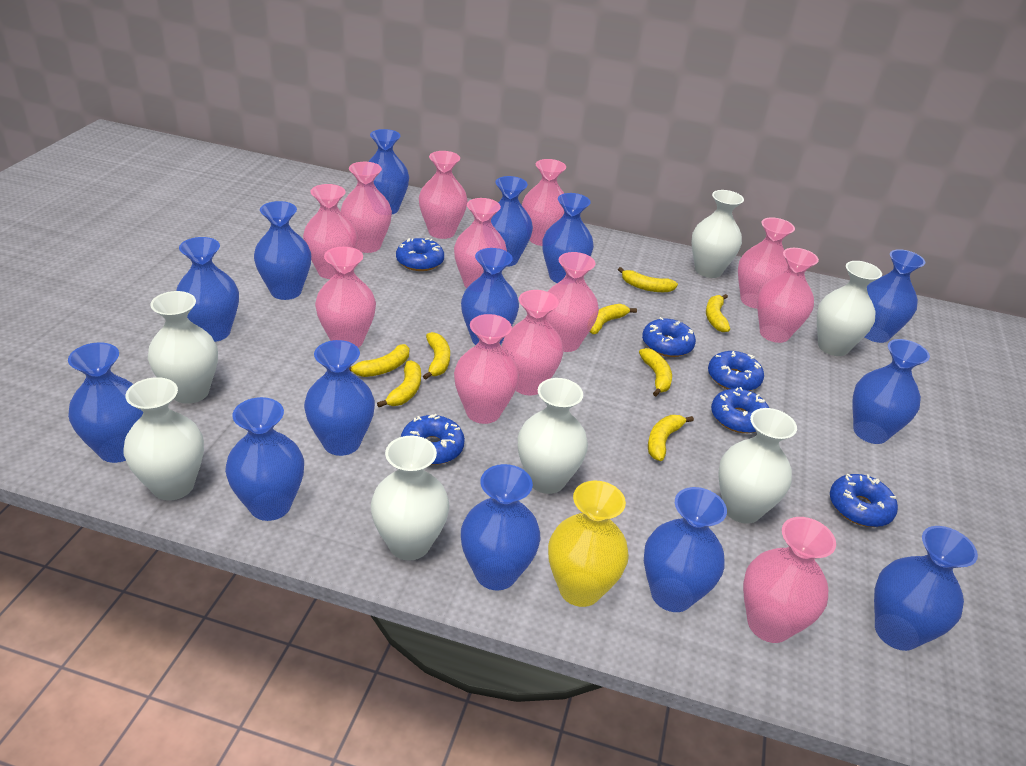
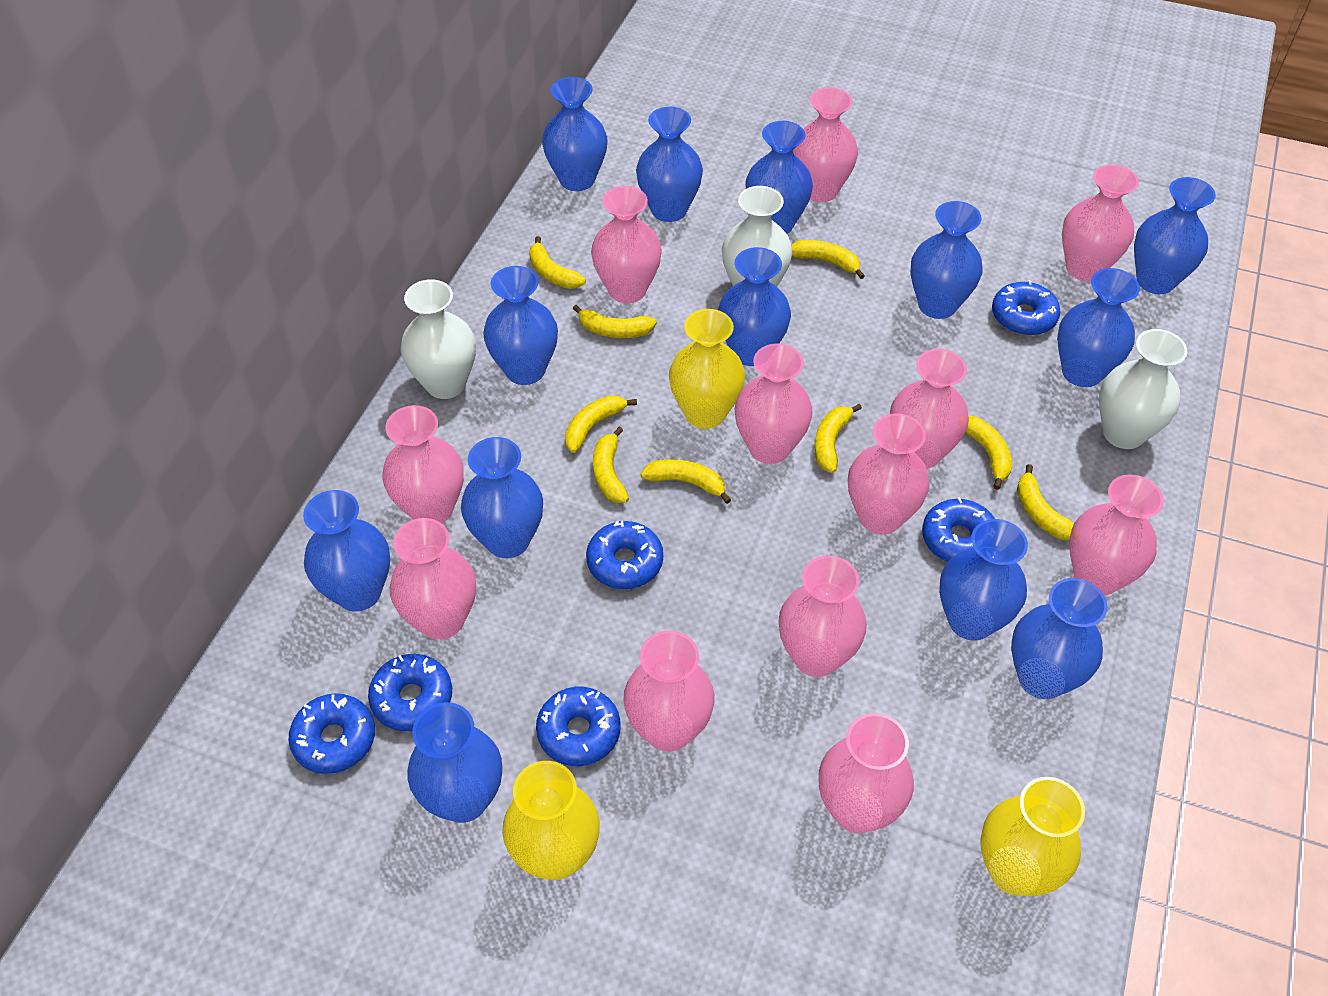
blue vase: [68,342,143,463] [176,237,239,342] [225,397,304,521] [254,201,311,300] [304,340,375,456] [368,129,409,214] [461,248,519,345] [461,464,540,590] [491,176,533,267] [542,193,594,283] [644,487,727,612] [852,339,930,444] [865,249,925,343] [874,526,978,651] = 14 -> [303,490,390,612] [407,702,502,823] [461,437,543,558] [483,266,558,385] [542,77,607,191] [636,107,703,222] [718,247,791,366] [745,121,813,234] [910,201,983,319] [939,519,1028,641] [1011,578,1108,699] [1057,268,1140,387] [1134,177,1216,294] = 13
white vase: [123,377,204,501] [148,291,218,404] [371,436,450,561] [518,378,588,494] [692,190,744,278] [718,408,797,524] [817,261,882,356] = 7 -> [401,279,476,399] [722,186,792,287] [1099,329,1187,449] = 3
yellow banana: [349,344,409,377] [377,361,421,407] [423,332,450,380] [590,304,637,334] [618,267,678,292] [639,348,672,396] [648,415,694,461] [706,294,730,332] = 8 -> [529,236,586,289] [565,395,637,453] [573,305,657,338] [593,427,629,503] [640,459,731,504] [791,240,865,279] [814,404,862,473] [965,415,1012,490] [1017,464,1074,541] = 9
yellow vase: [548,480,629,607] = 1 -> [502,761,600,880] [669,309,745,429] [981,777,1085,896] = 3

